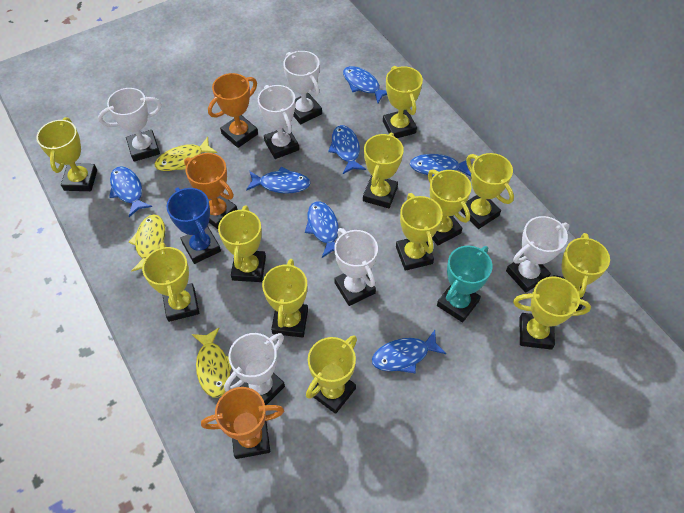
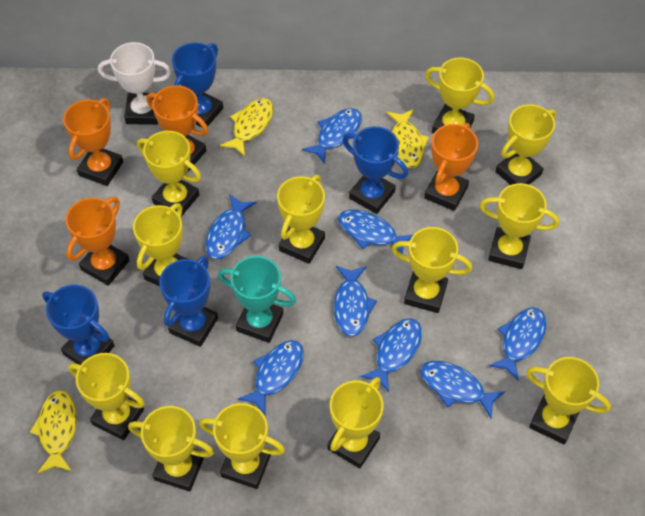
blue fish: [109,166,152,217] [246,166,310,193] [305,201,339,258] [328,125,366,174] [343,66,387,103] [372,330,446,374] [410,154,471,177] = 7 -> [205,194,257,259] [238,340,304,415] [302,108,362,164] [334,266,377,336] [338,210,414,254] [360,318,422,392] [420,361,505,418] [489,307,546,381] = 8
blue trophy: [166,187,221,264] = 1 -> [42,284,115,365] [159,256,218,347] [172,43,223,128] [342,126,408,214] = 4
orange trophy: [184,153,237,229] [201,387,284,459] [208,73,258,148] = 3 -> [63,98,123,186] [65,197,130,286] [146,85,208,173] [424,123,478,211] = 4
white trophy: [98,88,162,162] [224,333,285,405] [258,85,299,159] [283,51,322,124] [334,228,378,306] [506,216,570,293] = 6 -> [98,42,172,125] = 1

